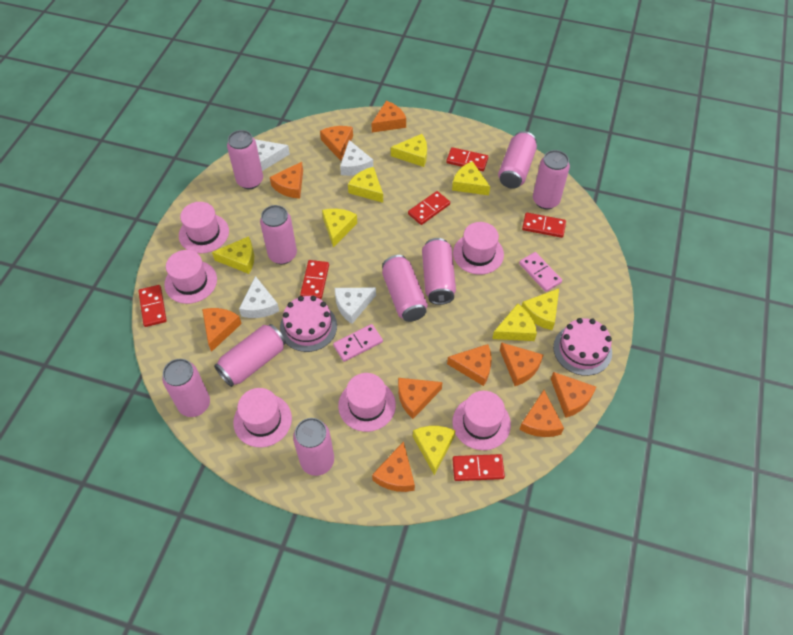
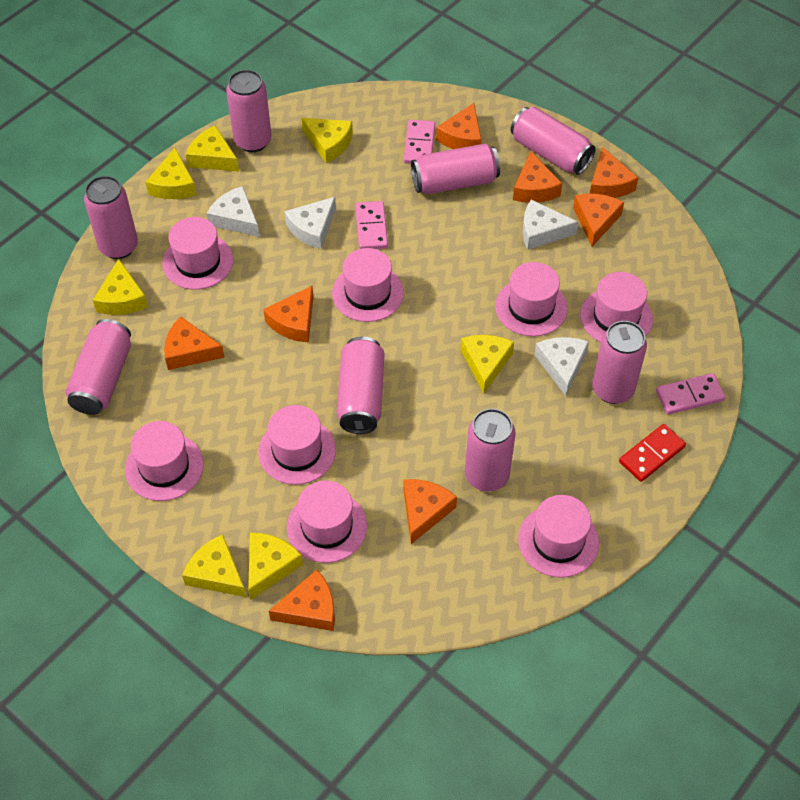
orange cheese: [202,308,242,352] [270,162,303,198] [320,126,353,161] [371,101,406,133] [372,441,415,492] [398,378,443,419] [447,344,492,386] [500,342,543,386] [519,390,564,437] [551,372,596,418] = 10 -> [164,316,225,370] [263,286,313,343] [269,570,335,631] [404,479,457,544] [436,103,481,149] [513,151,562,203] [573,194,624,247] [590,147,638,198] = 8
pink cake: [280,296,337,352] [553,318,612,376] = 2 -> none = 0
pink can: [162,359,210,417] [214,324,286,387] [227,130,263,189] [260,205,297,264] [293,418,334,476] [382,255,428,322] [422,238,456,305] [498,131,537,189] [533,150,570,209] = 9 -> [66,319,131,415] [84,176,138,259] [226,70,271,152] [337,336,384,434] [411,143,500,194] [465,409,516,491] [511,107,596,175] [592,321,647,404] = 8
pink domino: [333,324,383,362] [519,252,562,292] = 2 -> [355,201,388,249] [404,120,435,164] [656,373,725,415] = 3
pink hat: [164,250,217,304] [179,202,229,254] [233,388,292,447] [338,373,396,432] [452,391,511,450] [453,222,504,275] = 6 -> [125,421,204,501] [162,217,233,290] [258,405,336,485] [287,481,367,563] [332,248,404,322] [495,262,568,337] [518,495,599,578] [580,272,653,342] = 8
red domino: [138,285,167,327] [300,260,329,299] [408,191,450,225] [446,147,488,171] [452,454,505,481] [522,213,566,238] = 6 -> [619,424,686,482] = 1
yellow cheese: [212,236,254,274] [322,209,357,247] [348,167,383,203] [391,134,427,167] [413,426,455,475] [452,161,490,195] [492,304,537,341] [522,288,559,330] = 8 -> [93,259,148,315] [146,148,197,199] [182,534,246,597] [186,126,239,172] [248,533,303,600] [301,118,353,163] [461,335,514,394] = 7

